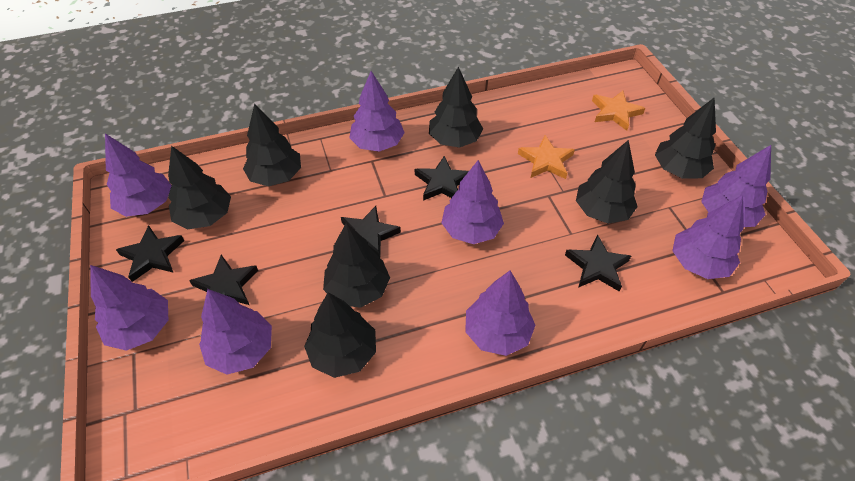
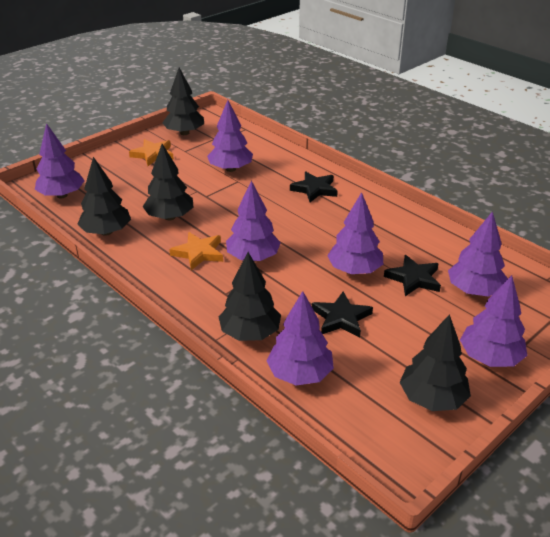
black star: [116,225,184,282] [189,255,258,305] [341,206,401,259] [415,156,469,201] [565,235,631,292] = 5 -> [290,171,338,202] [312,292,373,337] [384,255,441,296] = 3
black tree: [168,146,231,229] [243,104,301,187] [304,292,376,378] [323,223,390,308] [429,66,483,147] [576,140,638,224] [655,97,716,179] = 7 -> [77,157,131,236] [143,144,194,220] [162,68,204,135] [219,252,281,341] [399,314,471,411] = 5
purple tree: [90,265,168,351] [105,133,172,217] [199,289,272,375] [349,71,405,152] [441,160,504,244] [465,271,536,356] [672,195,744,279] [701,145,771,227] = 8 -> [35,123,85,198] [207,100,253,172] [226,181,281,262] [267,291,334,386] [327,192,383,274] [448,211,508,297] [460,275,528,367] = 7

